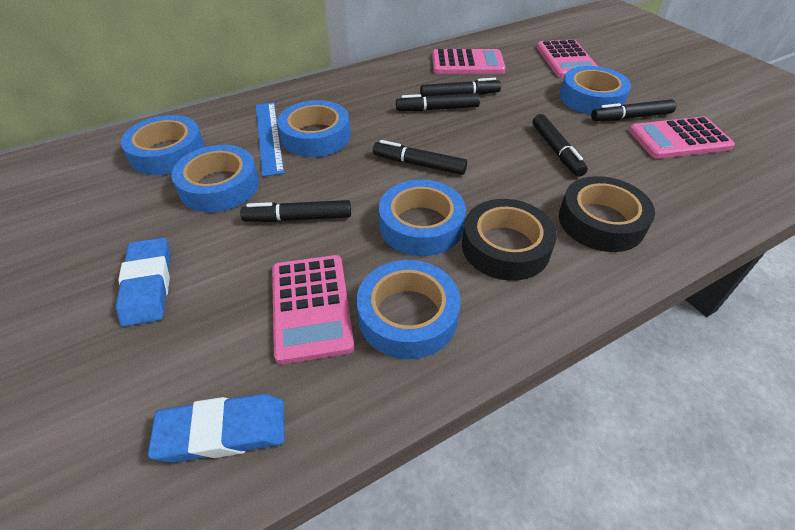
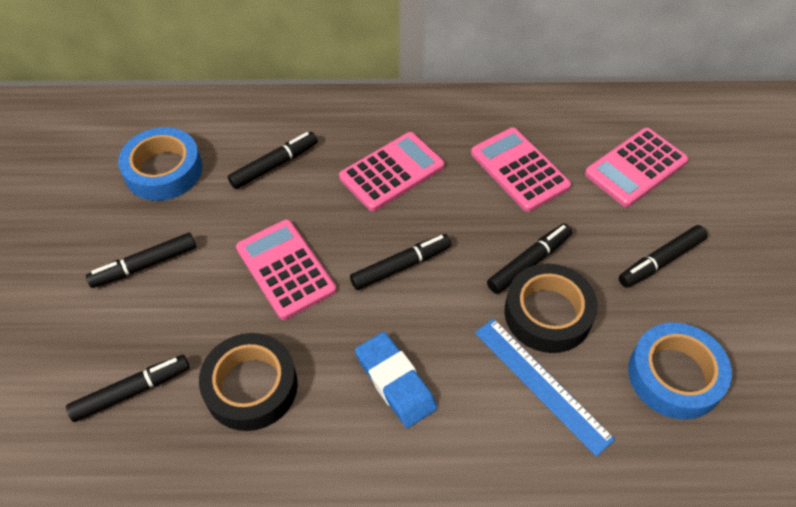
blue eraser: [116,237,170,327] [148,394,285,463] = 2 -> [355,332,437,428] = 1
blue tape: [121,115,205,175] [171,145,259,212] [277,100,351,157] [357,260,461,359] [379,180,466,256] [560,66,631,114] = 6 -> [118,127,202,201] [628,323,732,419] = 2

